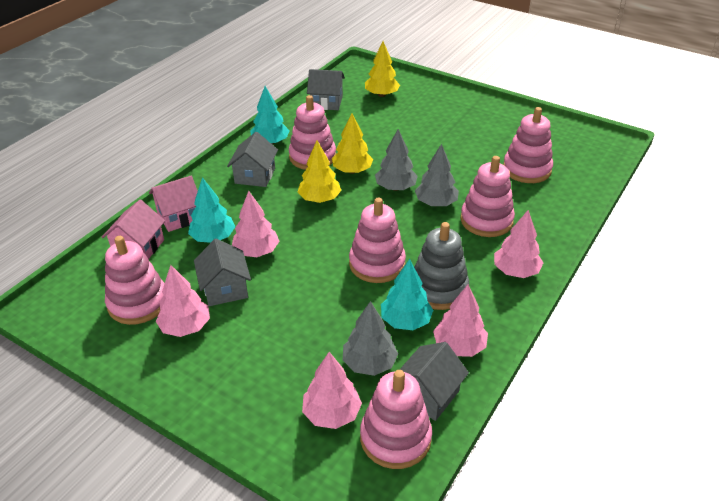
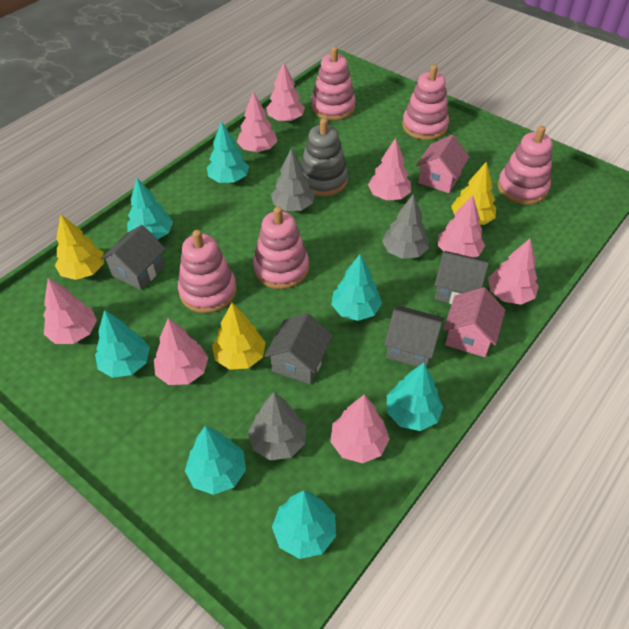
pink stacking toy: [105,236,165,325] [289,95,336,170] [349,198,406,283] [360,370,432,469] [460,156,515,237] [503,107,553,183] = 6 -> [178,230,237,313] [253,206,309,289] [311,46,356,121] [402,65,449,140] [498,126,553,205] = 5
pink tree: [156,265,210,337] [232,191,280,257] [302,352,362,429] [433,284,488,357] [494,210,543,278] = 5 -> [43,278,97,344] [154,318,208,385] [237,92,277,152] [266,62,305,122] [330,395,390,463] [368,138,411,200] [438,195,485,258] [488,239,539,305] = 8
turquoise tree: [188,177,235,243] [250,86,290,145] [381,259,433,330] = 3 -> [95,310,150,378] [127,178,173,240] [185,426,246,495] [207,121,249,183] [272,491,336,559] [331,254,382,321] [387,363,443,431] = 7

